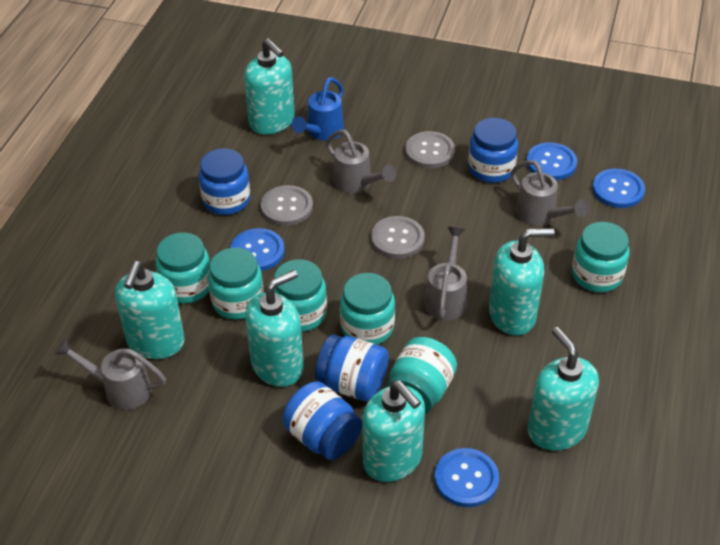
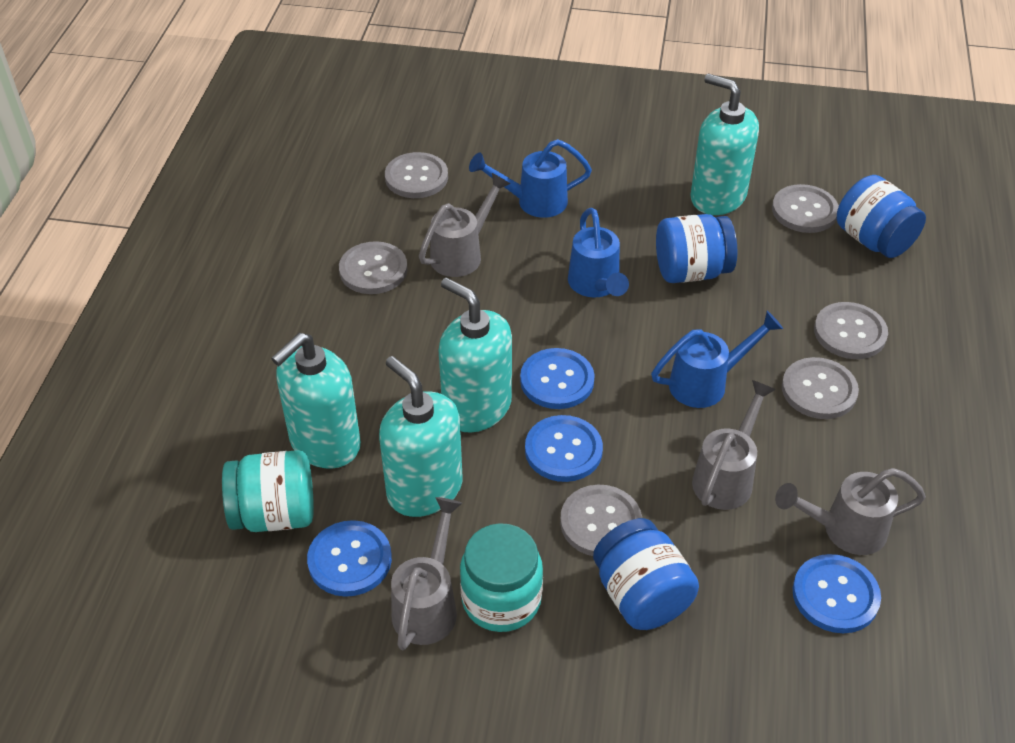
blue jar: [199,148,250,215] [282,381,362,460] [315,335,389,402] [468,118,518,183] = 4 -> [593,518,699,630] [656,214,737,283] [837,175,926,258] = 3
blue watering can: [291,77,344,141] = 1 -> [469,139,592,218] [568,208,629,298] [651,311,783,408] = 3
grey button: [261,185,313,226] [371,216,425,259] [405,131,455,168] = 3 -> [339,241,408,294] [385,152,448,198] [560,485,642,556] [772,184,839,233] [782,357,859,419] [814,302,888,359] = 6
turquoise jar: [156,233,210,304] [208,248,264,319] [274,259,327,332] [340,273,395,345] [386,337,457,414] [572,222,629,292] = 6 -> [222,450,314,532] [460,523,543,632] = 2
turquoise soap dispenser: [115,261,185,359] [244,38,295,134] [245,270,304,387] [362,380,425,482] [489,228,555,336] [528,327,599,450] = 6 -> [271,333,361,469] [379,356,462,517] [439,277,512,433] [690,74,759,215] = 4

